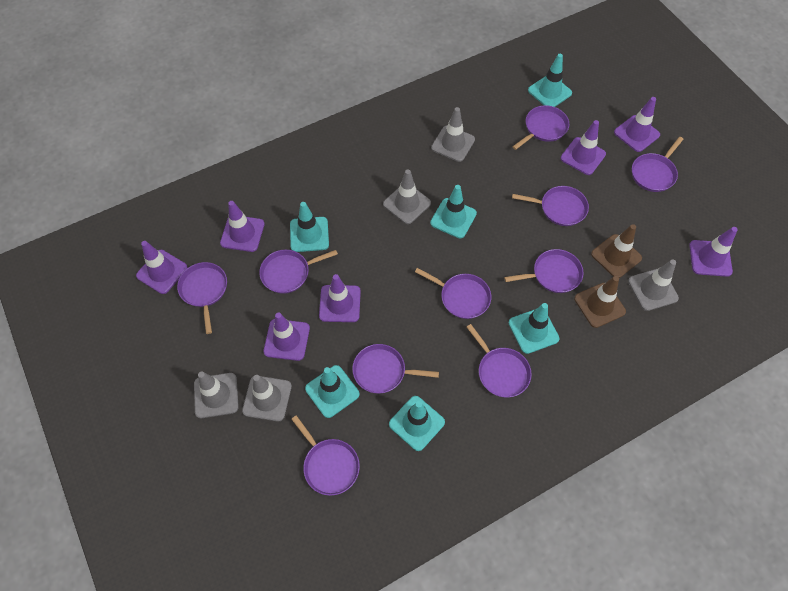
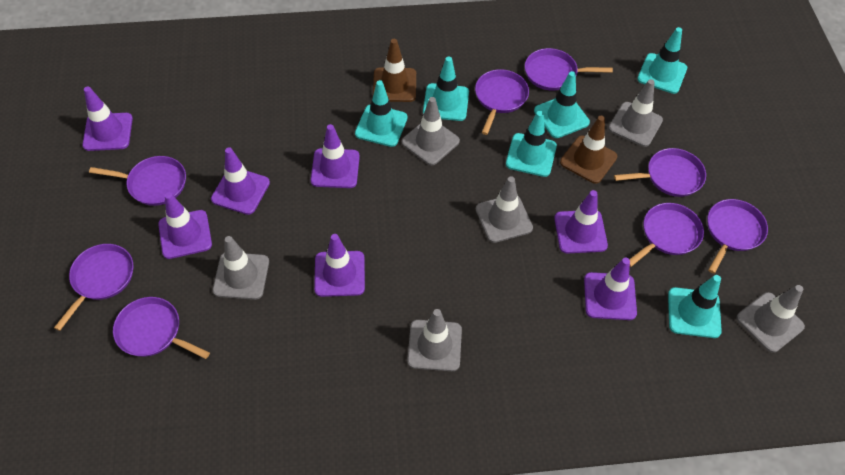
grey traffic cone: [194,372,239,418] [242,375,292,422] [383,170,431,224] [431,107,475,162] [628,260,679,311] = 5 -> [213,236,269,300] [402,97,460,165] [407,309,462,371] [476,176,533,243] [608,79,663,147] [737,285,805,353] = 6
purple pan: [177,262,227,334] [259,250,338,294] [291,415,360,496] [352,344,439,393] [415,268,491,319] [467,324,532,397] [504,249,584,293] [512,105,569,150] [512,186,589,226] [632,137,683,192] = 10 -> [54,244,133,331] [89,156,186,206] [113,297,210,359] [475,69,529,135] [525,48,613,90] [614,148,706,197] [629,203,704,267] [707,199,768,274] = 8

